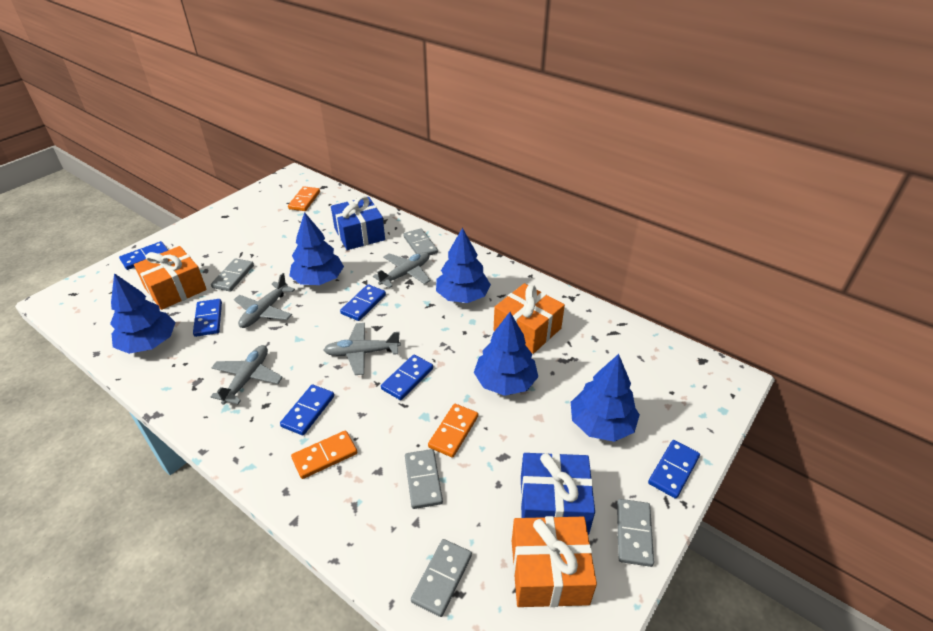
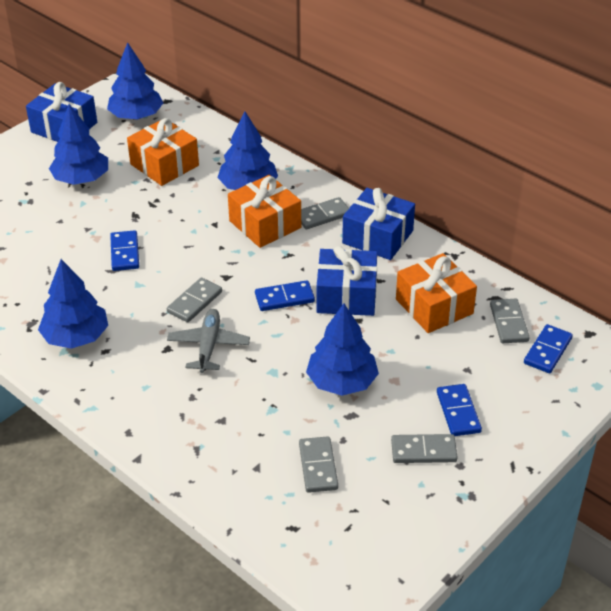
blue domino: [119,241,168,270] [193,299,222,337] [280,385,334,435] [340,284,386,321] [381,355,433,400] [648,440,700,499] = 6 -> [110,230,139,271] [255,280,315,311] [437,384,482,436] [524,324,573,373] = 4
blue gift: [331,196,385,250] [521,453,595,535] = 2 -> [26,82,97,142] [317,246,377,316] [342,188,415,260] = 3
grey plane: [211,345,283,405] [234,273,295,328] [324,323,401,375] [373,252,431,288] = 4 -> [167,309,250,373] = 1
orange domino: [288,186,320,211] [291,430,357,479] [428,404,478,458] = 3 -> none = 0

